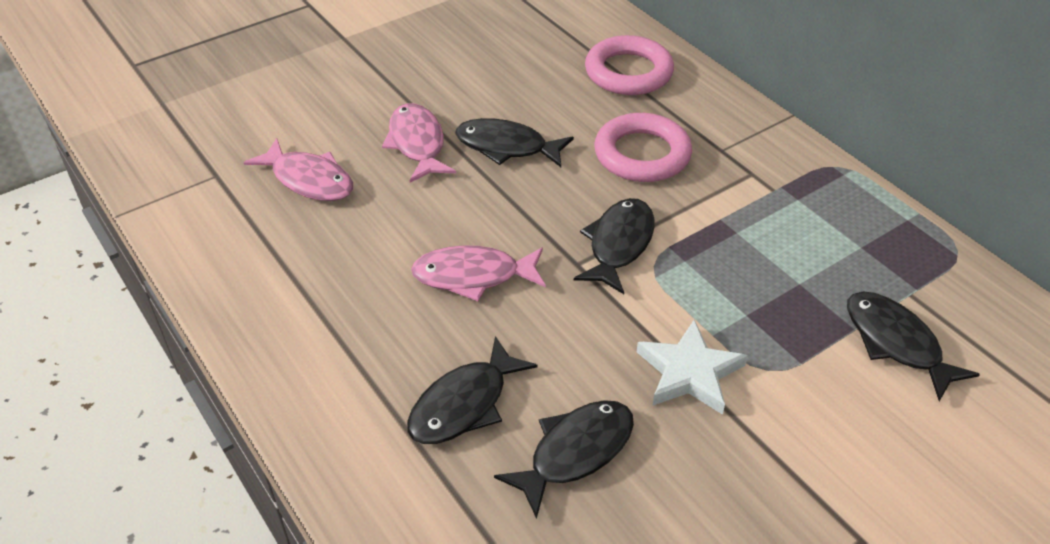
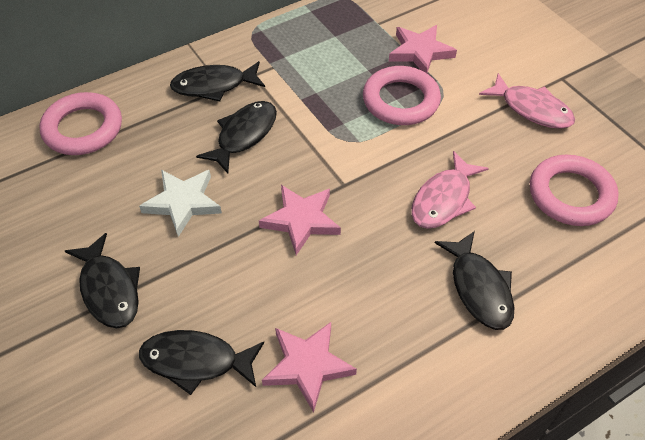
pink fish: [243,138,353,201] [382,103,456,182] [411,245,546,301] = 3 -> [411,151,489,229] [479,73,575,129] = 2
pink ring: [585,35,674,95] [594,113,692,182] = 2 -> [39,92,122,155] [363,66,441,125] [530,155,619,226] = 3
pink star: none = 0 -> [259,185,341,255] [262,322,357,413] [389,25,457,73] = 3

